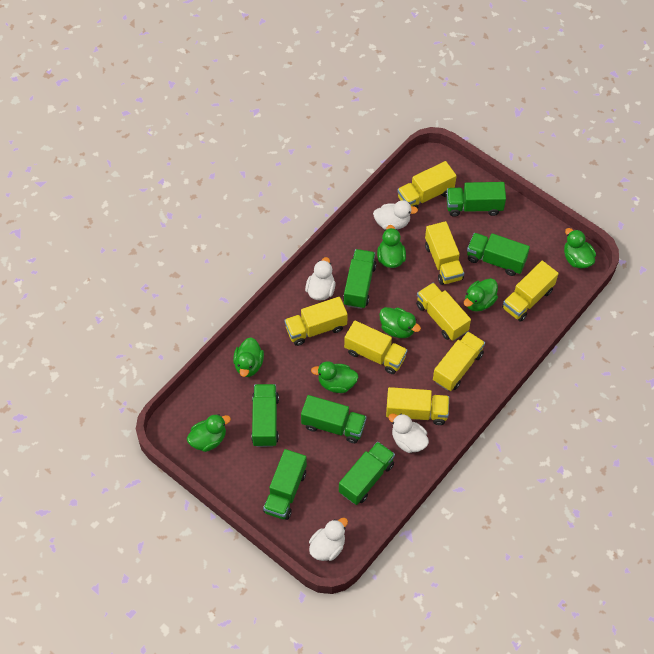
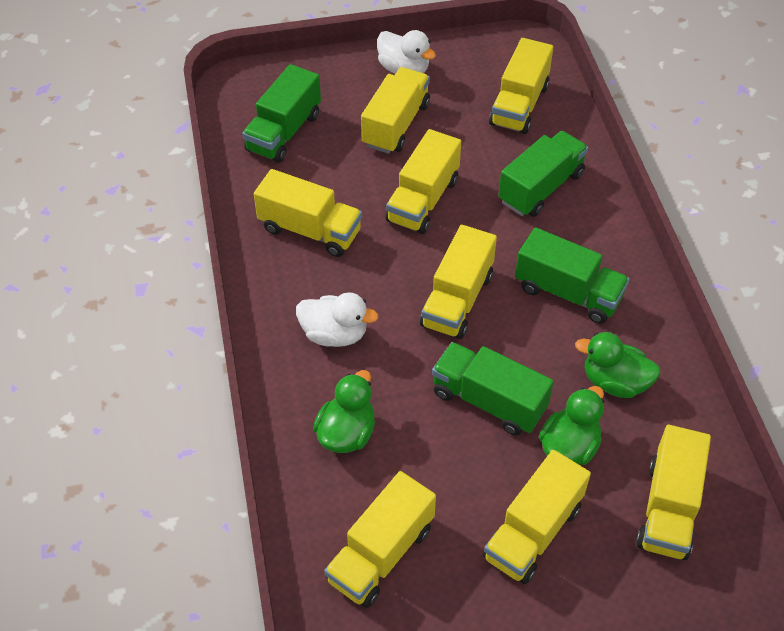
green duck: [187,414,231,452] [233,337,264,377] [311,361,359,393] [377,225,406,268] [379,307,421,338] [464,278,498,312] [564,228,596,268] = 7 -> [313,370,375,453] [539,386,604,465] [575,332,661,398] = 3
green truck: [251,384,279,447] [263,449,307,520] [301,395,366,443] [339,442,395,505] [343,249,377,309] [447,182,506,217] [467,233,530,276] = 7 -> [242,64,321,163] [432,342,554,436] [498,131,588,217] [515,227,629,324] = 4
white duck: [305,257,335,300] [309,518,348,561] [373,200,418,230] [388,414,429,453] = 4 -> [296,292,378,347] [377,30,436,74] = 2

